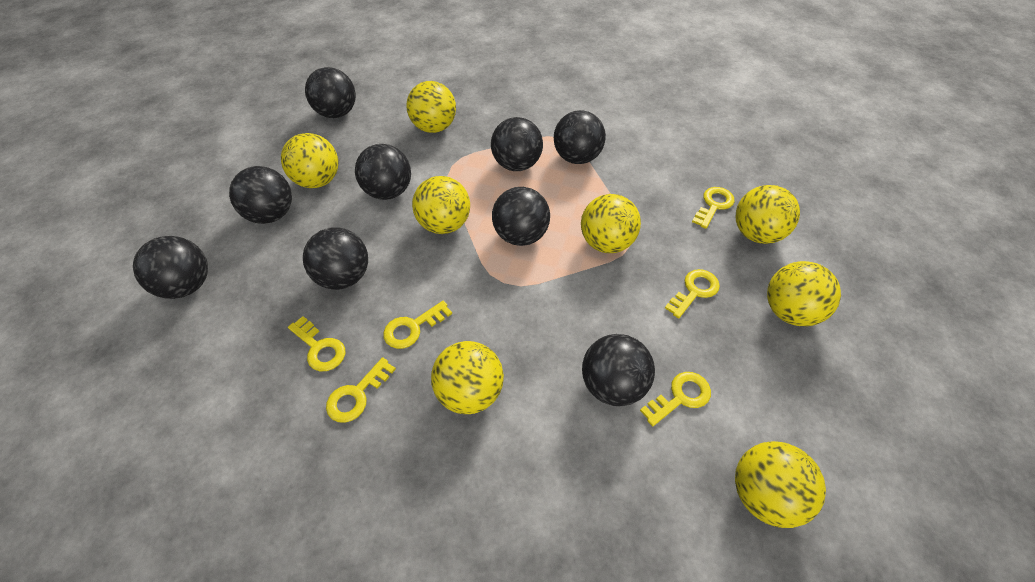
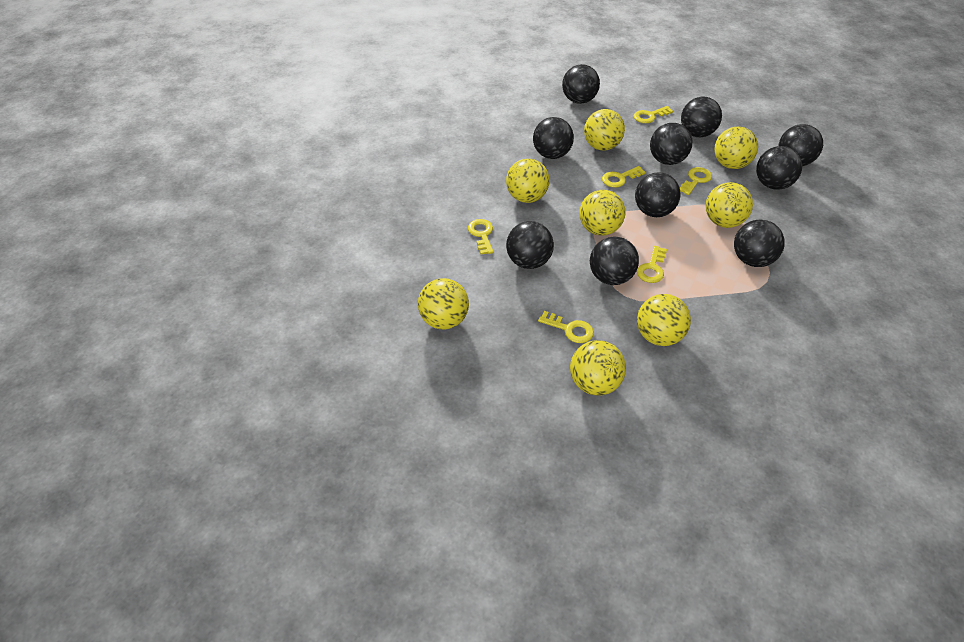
black ball: [133,236,208,299] [229,166,292,224] [303,228,368,290] [305,67,356,118] [355,144,411,200] [491,117,543,171] [492,187,550,246] [554,110,606,164] [582,334,655,406] = 9 -> [506,221,554,269] [533,117,574,159] [562,64,600,104] [590,237,639,285] [635,172,681,217] [650,123,692,165] [681,97,722,137] [734,219,785,267] [756,146,802,189] [778,124,823,166] = 10

